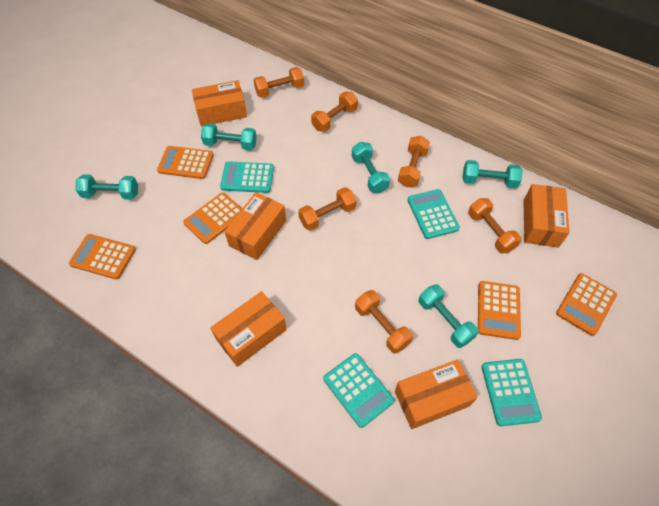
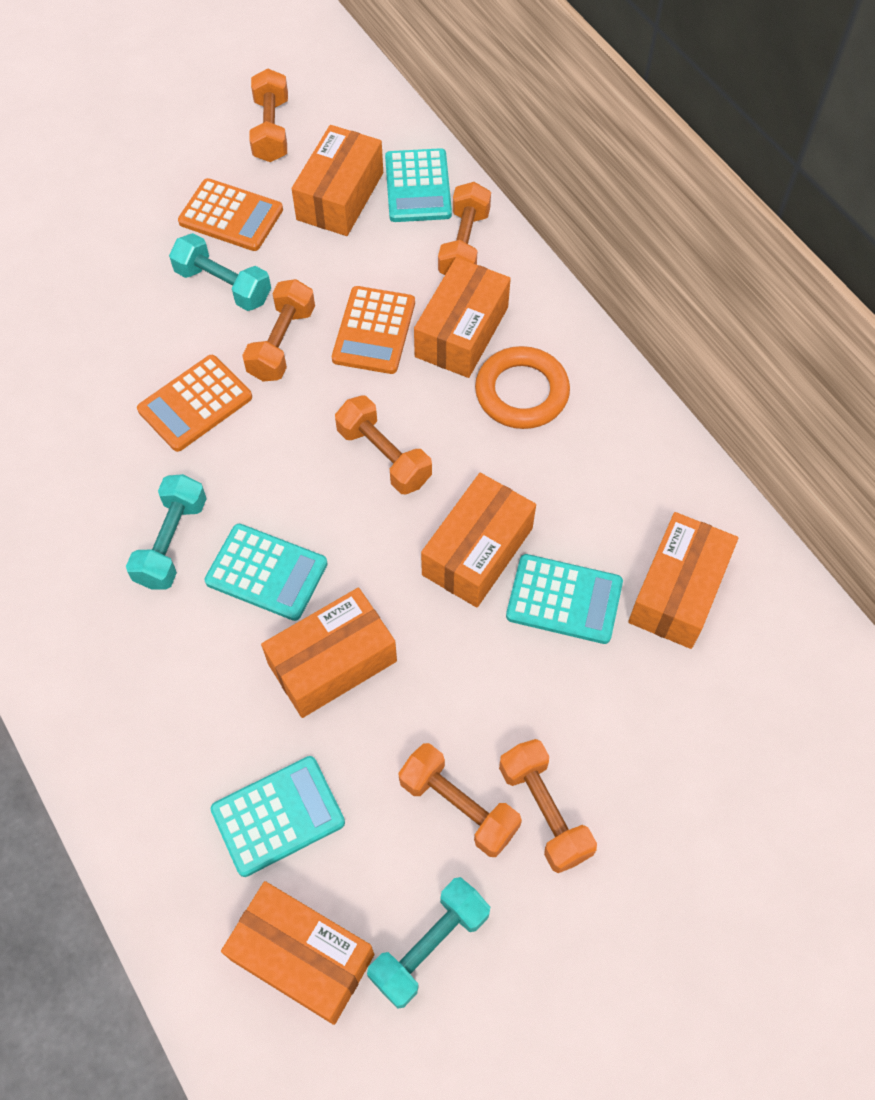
orange box: [192,80,247,126] [210,291,287,367] [224,192,286,260] [395,359,478,429] [523,184,570,248] = 5 -> [221,881,374,1025] [261,588,397,718] [292,125,383,236] [414,257,511,378] [421,473,536,608] [628,512,738,649] = 6
orange calculator: [69,234,136,279] [157,146,214,179] [183,193,242,244] [478,281,521,340] [556,273,617,336] = 5 -> [137,355,252,452] [178,178,283,251] [332,286,415,374] = 3
orange ring: none = 0 -> [475,346,570,429] = 1
turquoise dumbbell: [75,174,138,200] [201,123,257,151] [352,142,390,193] [419,284,479,348] [462,160,523,188] = 5 -> [126,474,207,590] [169,233,271,311] [367,877,490,1009] = 3

